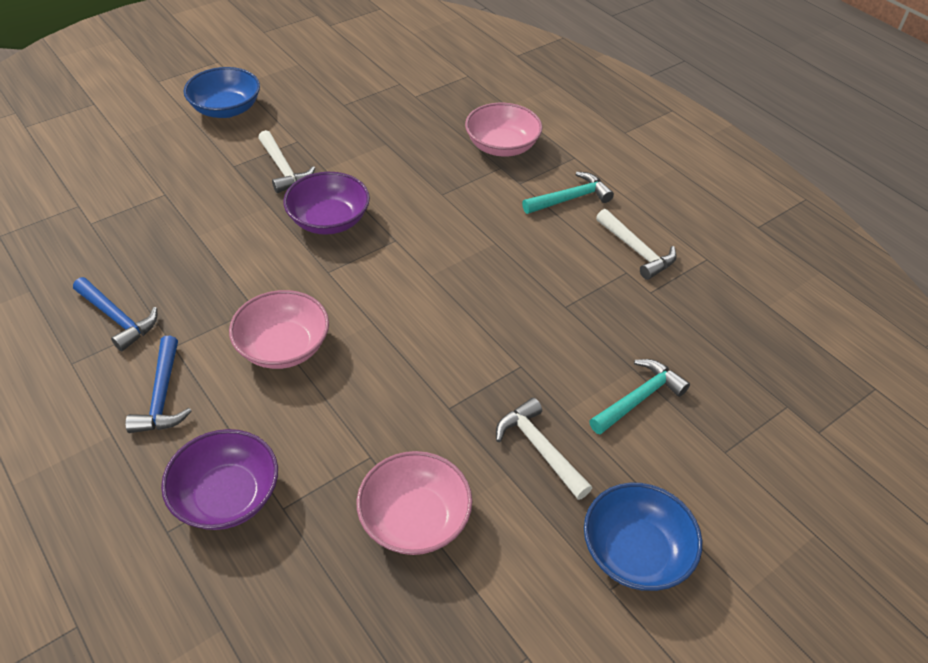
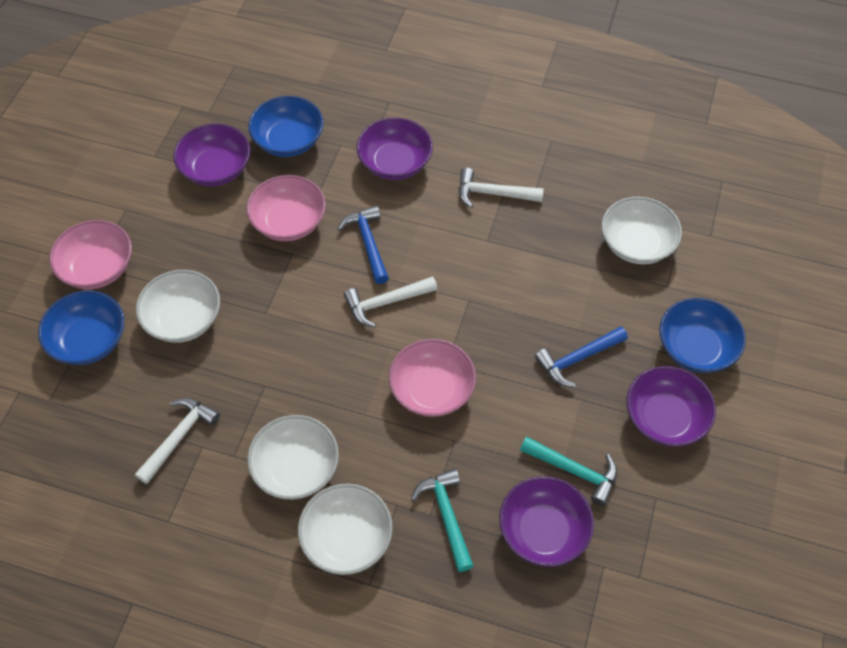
blue bowl: [183,67,260,118] [584,483,702,591] = 2 -> [38,291,125,365] [248,96,324,157] [659,298,746,373] = 3
purple bowl: [161,429,278,530] [283,172,370,235] = 2 -> [174,124,250,186] [357,118,433,180] [499,476,594,567] [626,366,716,446] = 4
white bowl: none = 0 -> [136,270,220,343] [247,415,339,500] [298,484,393,575] [601,197,682,264] = 4

